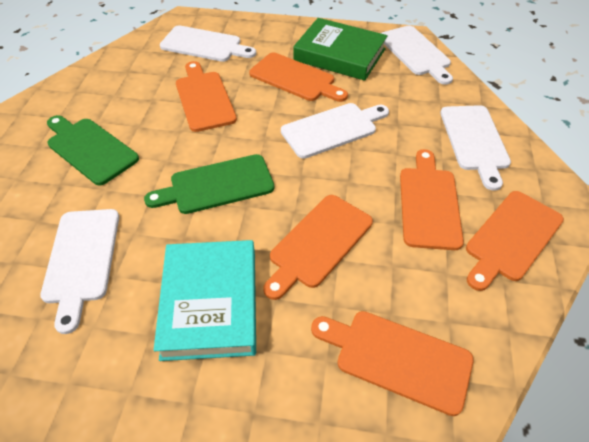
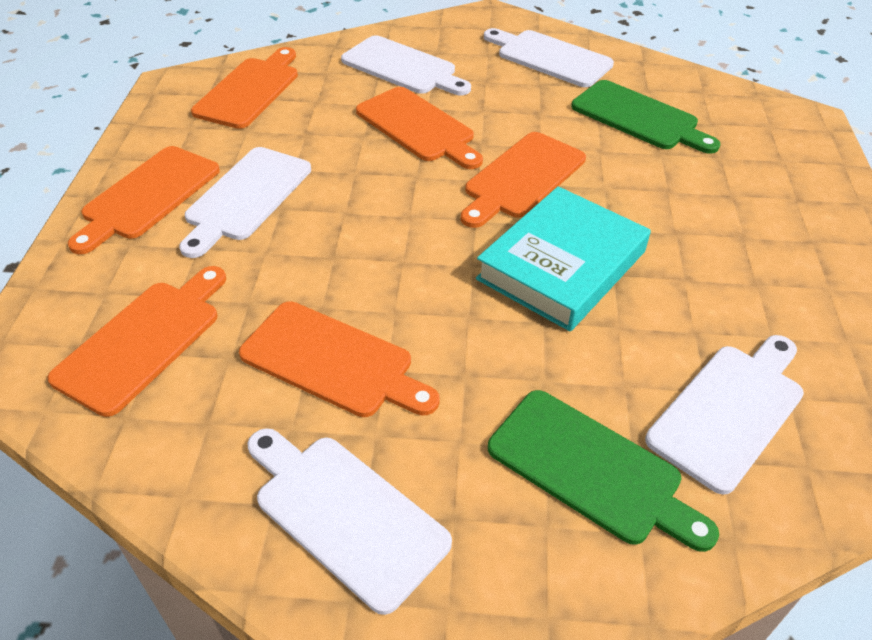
green book: [293,18,388,81] = 1 -> none = 0

